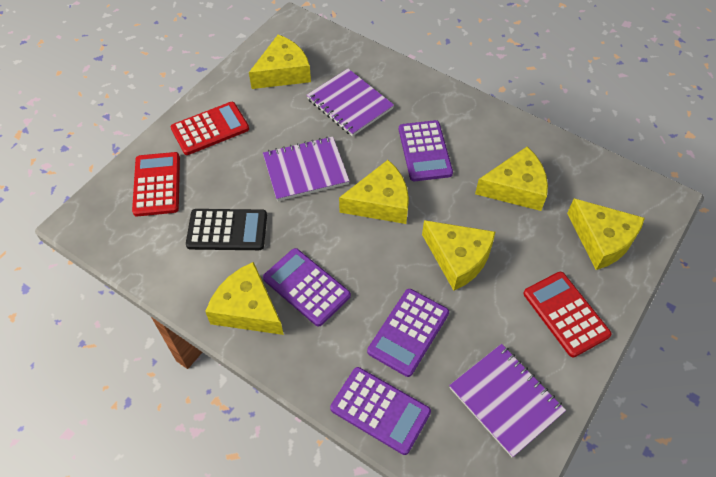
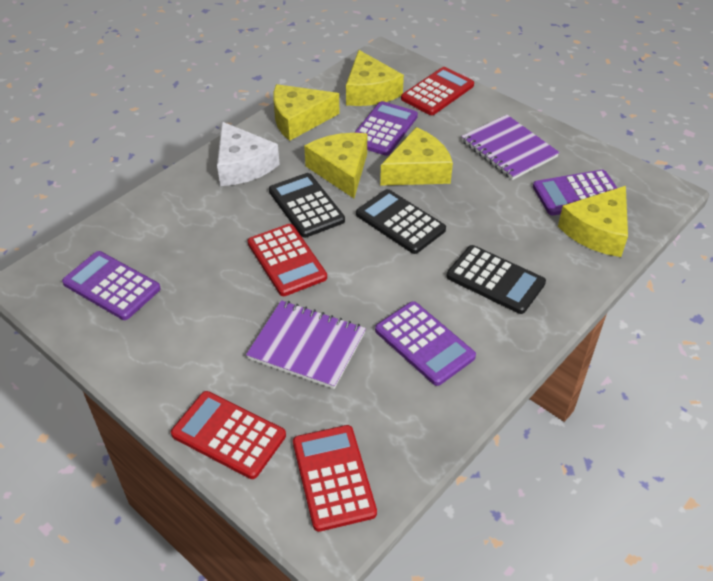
black calculator: [186,209,267,250] = 1 -> [269,173,345,238] [356,189,446,254] [446,245,546,314] = 3
purple notebook: [263,136,349,201] [307,69,394,136] [449,344,566,457] = 3 -> [246,300,366,389] [461,115,560,180] = 2
red calculator: [132,152,180,216] [171,102,249,155] [523,272,611,358] = 3 -> [171,391,286,479] [248,224,327,296] [293,425,377,532] [401,67,474,115] = 4
white cheese: none = 0 -> [217,122,280,186] = 1
yellow cheese: [205,262,284,335] [249,35,311,89] [339,160,409,224] [422,220,495,291] [475,147,548,211] [567,198,645,270] = 6 -> [273,84,340,141] [304,133,367,198] [346,50,404,106] [380,127,453,185] [558,186,628,257] = 5

